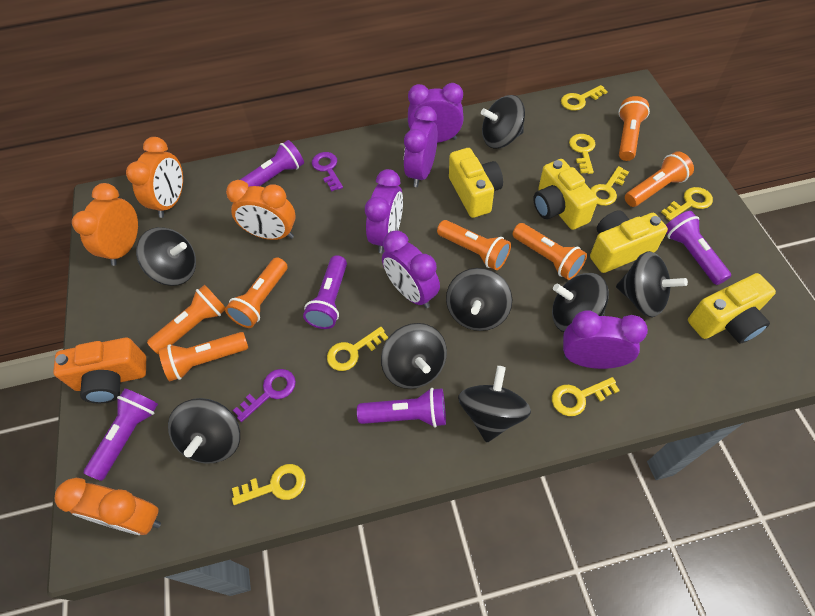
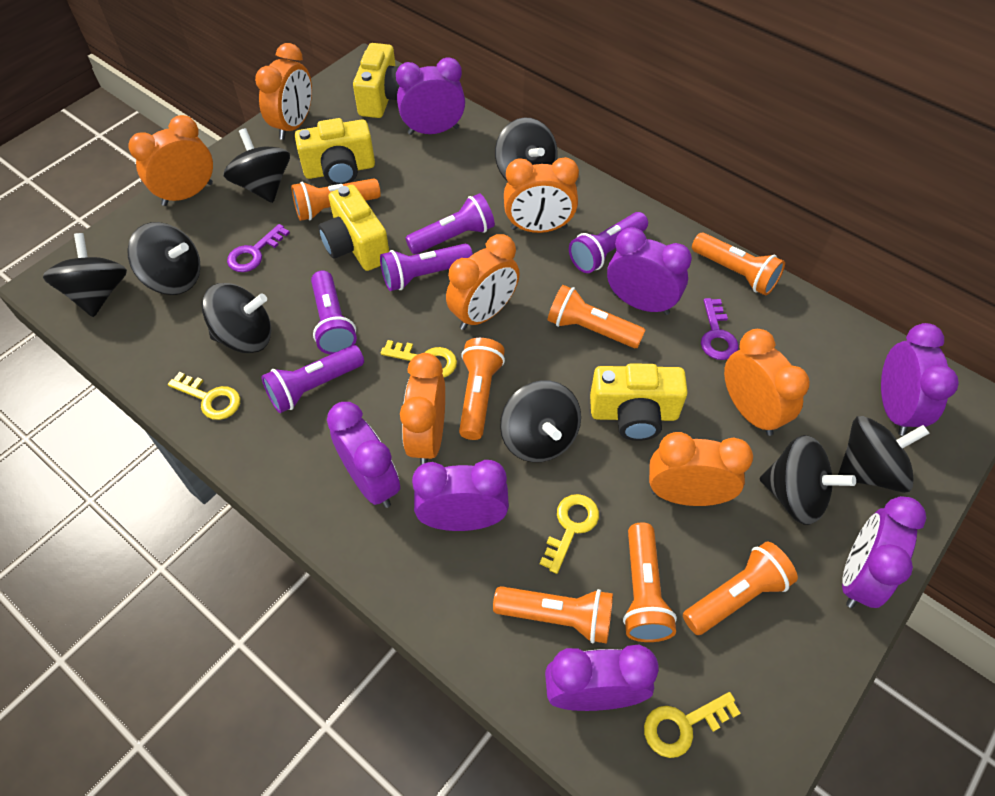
orange camera: [53,337,146,403] = 1 -> none = 0
orange clock: [55,478,161,535] [72,183,138,266] [126,137,183,218] [226,180,296,240] = 4 -> [128,115,213,206] [255,43,312,140] [400,353,445,465] [446,234,520,330] [504,157,579,233] [649,432,753,506] [724,329,810,436] = 7
purple clock: [365,169,403,253] [382,231,440,308] [404,106,438,187] [408,83,464,143] [563,311,648,369] = 5 -> [327,402,400,508] [396,57,465,135] [412,460,509,531] [545,645,659,711] [607,227,692,315] [842,496,926,608] [881,323,959,436] = 7
yellow key: [232,464,306,505] [327,327,388,371] [552,377,620,416] [561,85,608,111] [569,134,595,174] [591,166,629,206] [661,187,713,221] = 7 -> [168,372,240,420] [381,340,457,377] [540,494,599,574] [644,692,741,758] = 4

